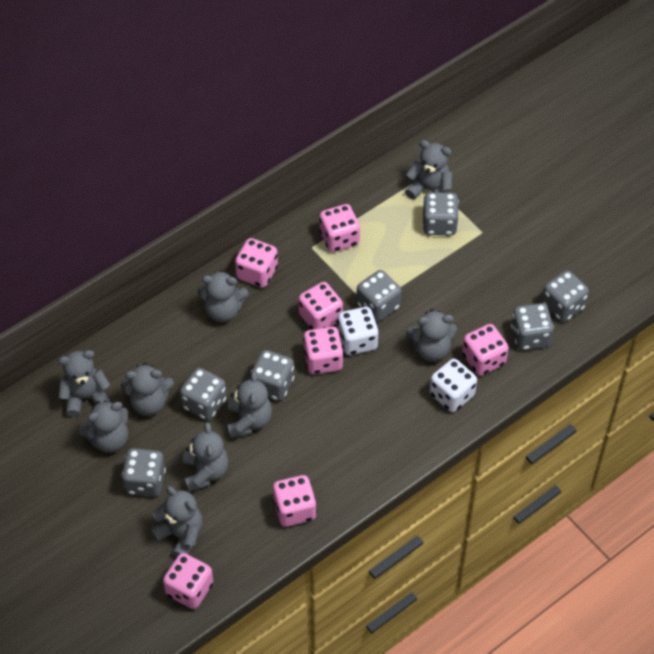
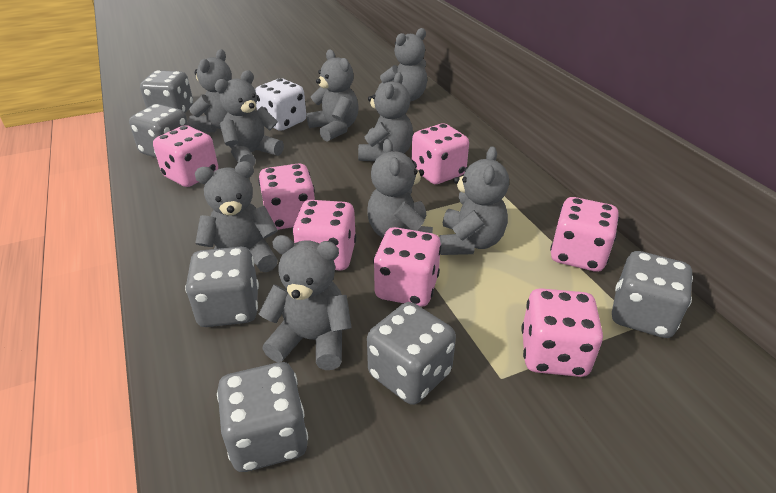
grey dice: [122,448,166,497] [180,368,227,420] [250,350,294,401] [357,270,402,322] [422,192,459,235] [511,303,554,350] [542,270,589,322] = 7 -> [129,104,188,158] [140,70,193,113] [185,247,259,327] [217,362,308,472] [367,302,456,405] [612,251,693,338] = 6
white dice: [337,307,379,355] [430,359,477,412] = 2 -> [255,79,306,131] = 1

